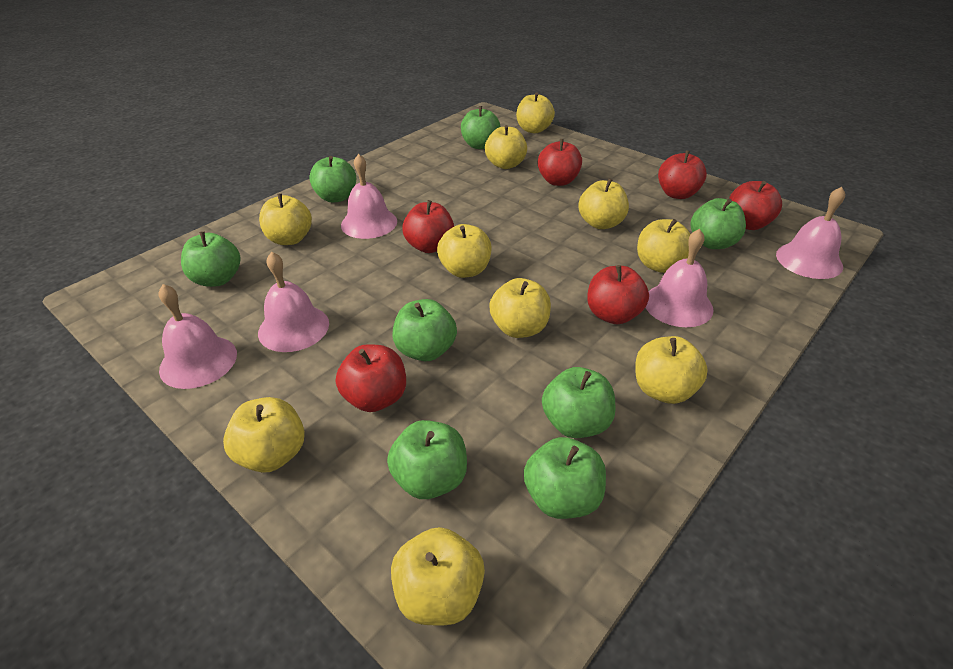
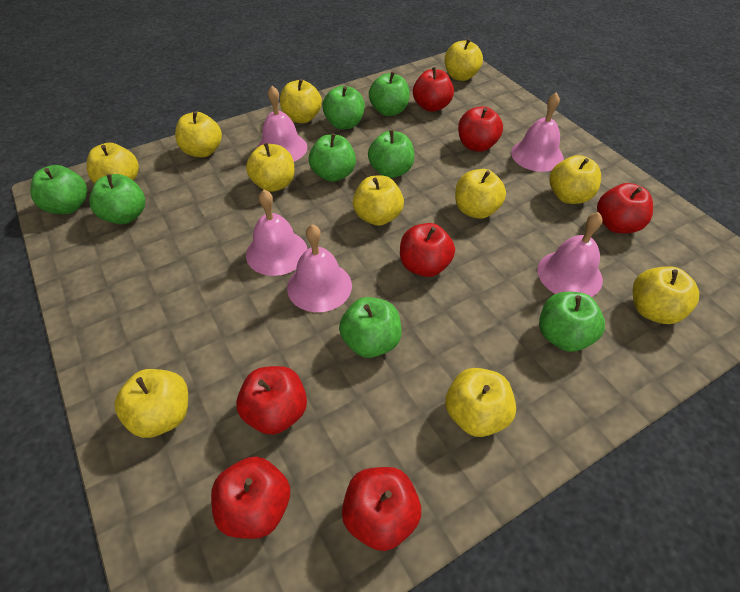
red apple: [336,344,406,412] [402,200,454,253] [538,139,582,186] [587,265,649,324] [658,151,707,199] [729,181,782,230] = 6 -> [211,457,290,539] [236,366,307,435] [342,467,421,551] [400,223,455,277] [413,67,454,112] [458,106,503,152] [597,183,653,233] = 7
yellow apple: [223,397,305,473] [259,193,312,245] [391,527,485,625] [437,224,492,278] [485,125,527,169] [489,278,551,338] [516,92,555,133] [578,178,629,229] [635,336,708,404] [637,219,691,273] = 10 -> [87,142,139,184] [115,369,188,438] [175,111,222,157] [246,143,295,192] [280,79,322,123] [353,176,404,226] [445,39,483,81] [445,368,516,437] [455,169,506,219] [550,155,601,204] [633,266,699,324] = 11

